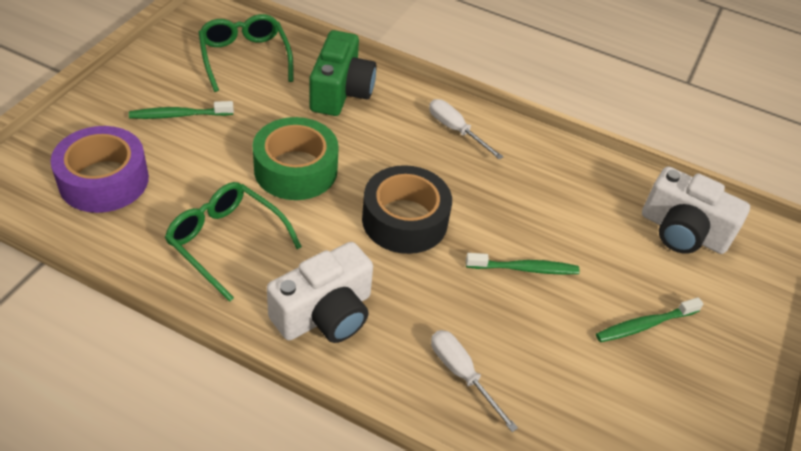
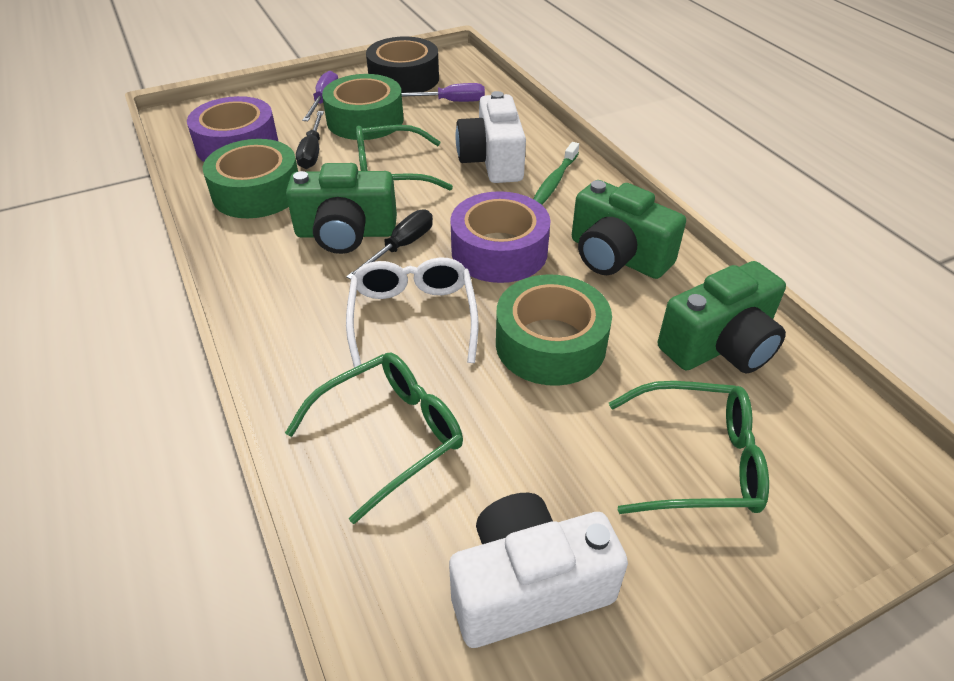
black screwdriver: none = 0 -> [296,111,324,169] [346,209,433,280] = 2
green camera: [309,30,377,116] = 1 -> [286,163,397,254] [572,180,686,279] [658,261,786,374] = 3
green glasses: [165,182,302,302] [198,14,293,92] = 2 -> [285,353,463,524] [356,125,453,190] [609,381,769,514] = 3
green tape: [253,117,339,200] = 1 -> [203,139,298,218] [322,74,404,140] [496,274,612,386] = 3
green toothbrush: [129,101,234,119] [466,253,580,275] [596,297,703,342] = 3 -> [533,142,579,205] = 1
purple screwdriver: none = 0 -> [302,71,338,121] [402,83,485,102] = 2
purple tape: [51,126,149,213] = 1 -> [187,96,278,162] [450,191,551,283] = 2
white glasses: none = 0 -> [346,257,478,368] = 1
white screwdriver: [429,99,503,160] [431,330,518,432] = 2 -> none = 0

